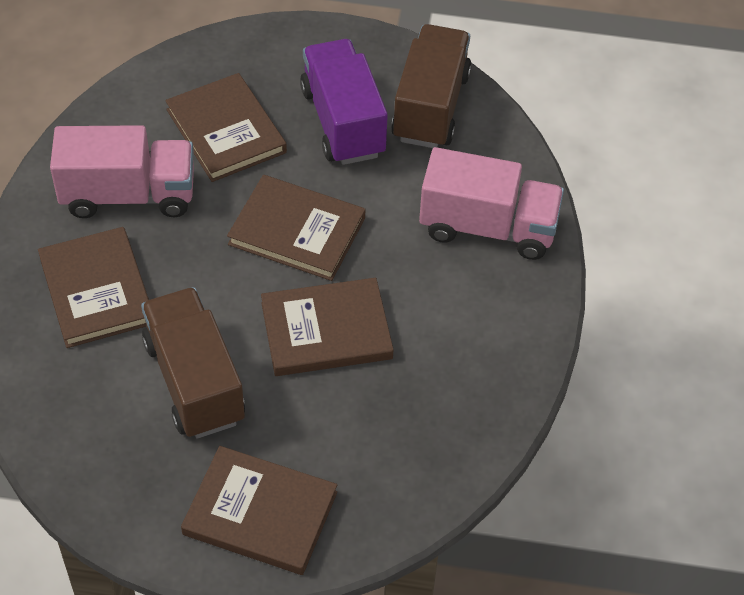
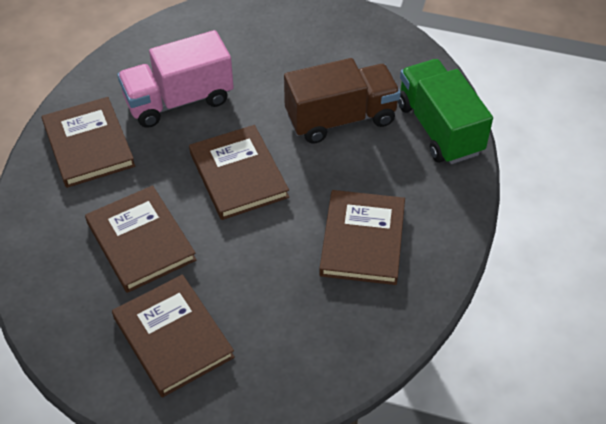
brown truck: [141,287,245,439] [391,24,472,148] = 2 -> [284,58,401,144] = 1
green truck: none = 0 -> [398,59,493,164] = 1
pink truck: [50,125,194,218] [419,147,564,260] = 2 -> [117,30,234,128] = 1
purple truck: [300,39,388,165] = 1 -> none = 0

